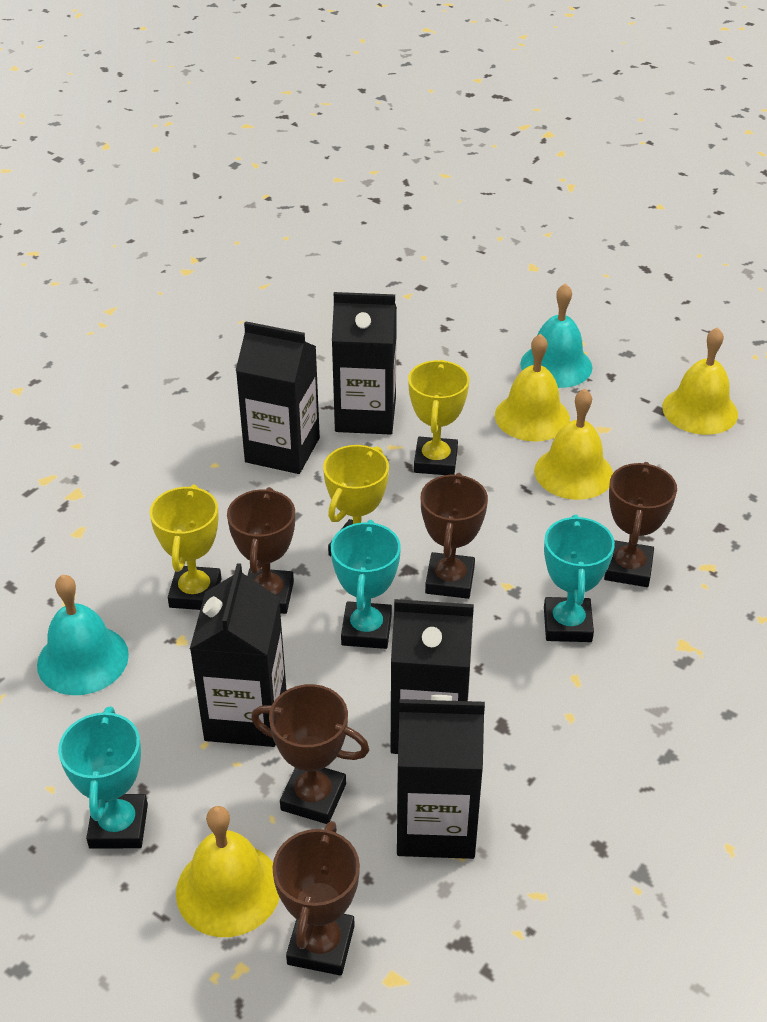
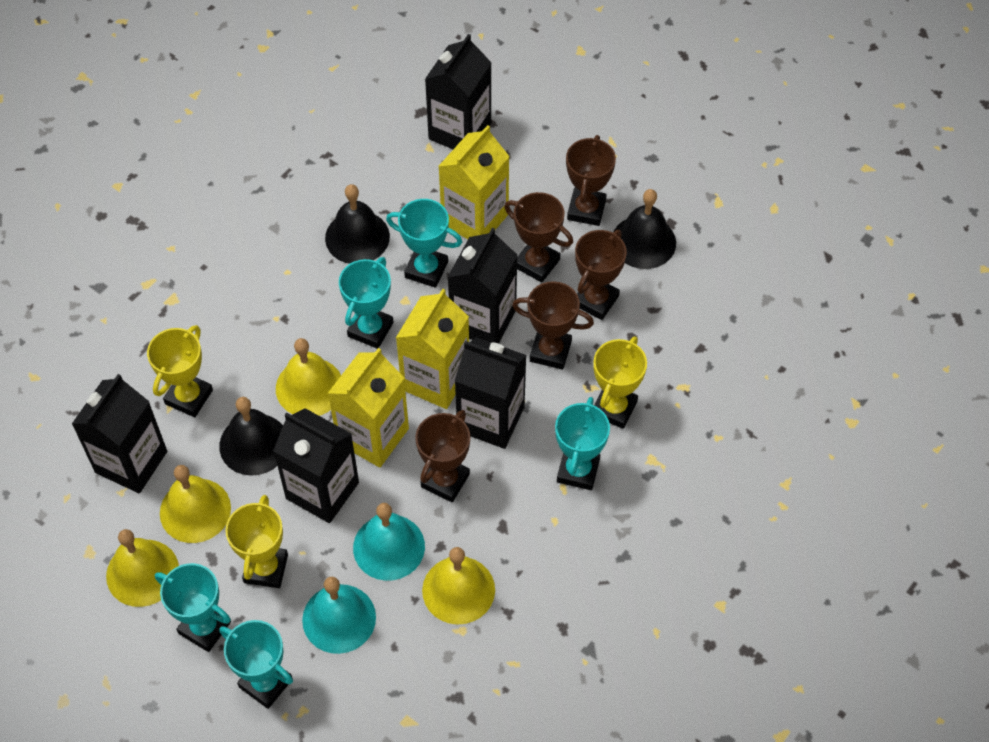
black bell: none = 0 -> [219,397,283,476] [325,184,390,264] [614,189,676,269] = 3
turquoise trophy: [58,707,148,849] [331,520,401,649] [544,514,615,642] = 3 -> [155,563,231,652] [220,620,293,709] [339,257,394,349] [386,199,462,288] [555,397,610,490] = 5
yellow carton: none = 0 -> [328,348,409,467] [396,289,469,409] [438,125,510,239] = 3

